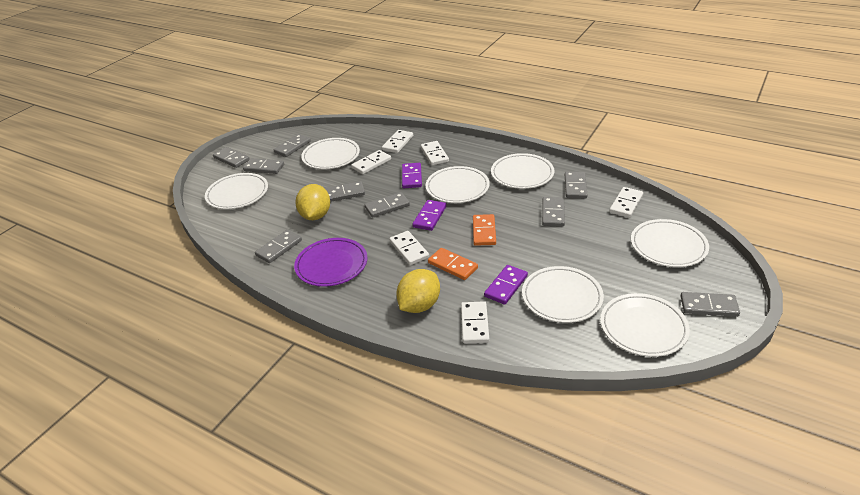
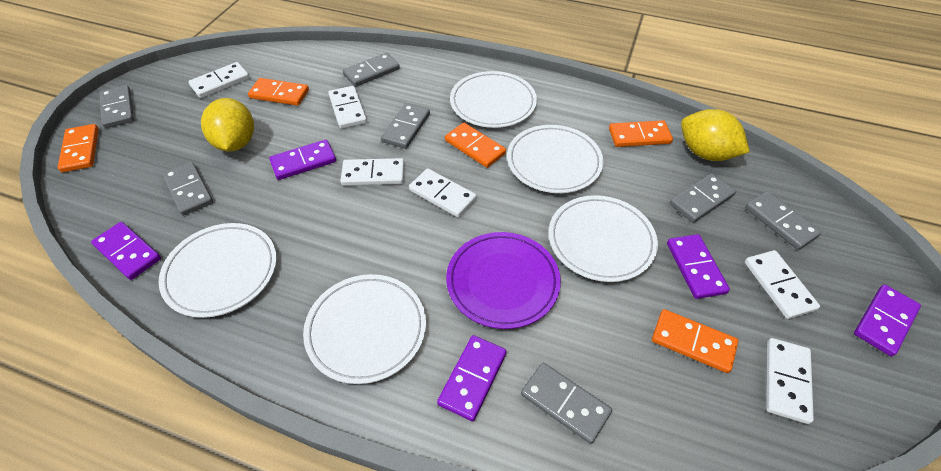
grey domino: [213,147,249,168] [243,158,284,174] [255,230,302,263] [273,134,311,157] [325,181,365,202] [365,192,410,218] [542,197,565,227] [565,172,588,198] [681,292,740,317] = 9 -> [99,85,134,128] [162,162,213,216] [343,53,400,87] [381,103,430,149] [521,363,612,444] [670,173,736,223] [745,191,822,250] = 7
orange domino: [428,248,478,280] [473,214,496,246] = 2 -> [58,124,99,172] [248,78,309,106] [445,123,506,168] [609,120,673,147] [652,309,738,373] = 5
purple domino: [402,163,422,188] [412,200,446,231] [484,265,528,305] = 3 -> [91,222,161,280] [269,140,336,180] [437,335,507,421] [667,234,730,299] [854,285,921,356] = 5
white plate: [205,173,268,209] [301,138,360,169] [426,166,490,203] [491,153,554,189] [522,266,604,323] [600,293,690,357] [631,219,709,267] = 7 -> [159,223,277,318] [303,274,426,384] [450,71,537,128] [507,125,603,193] [549,195,658,282] = 5

